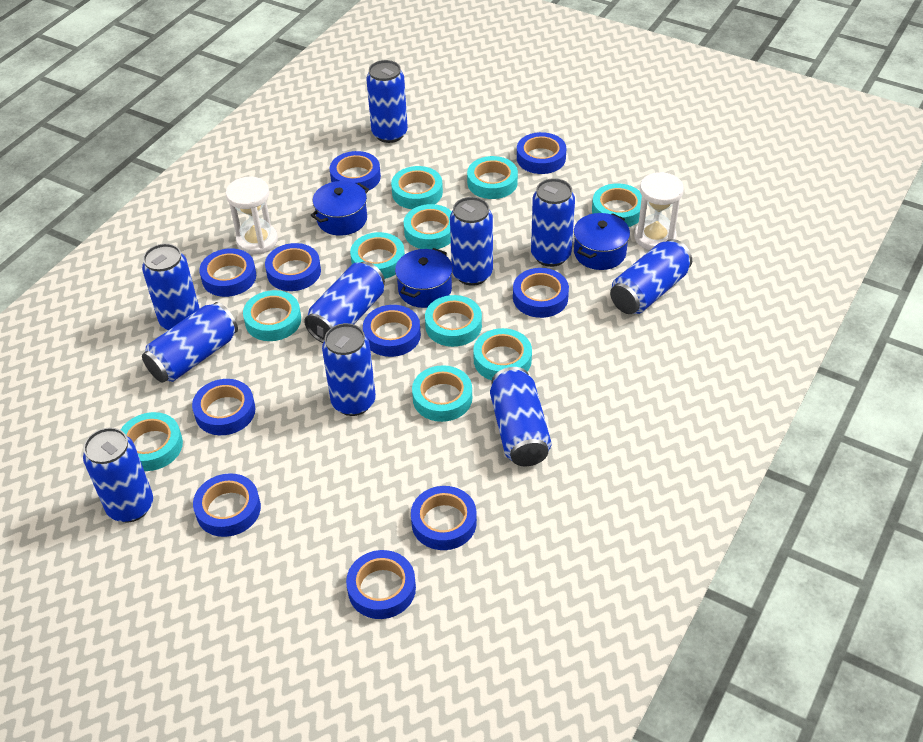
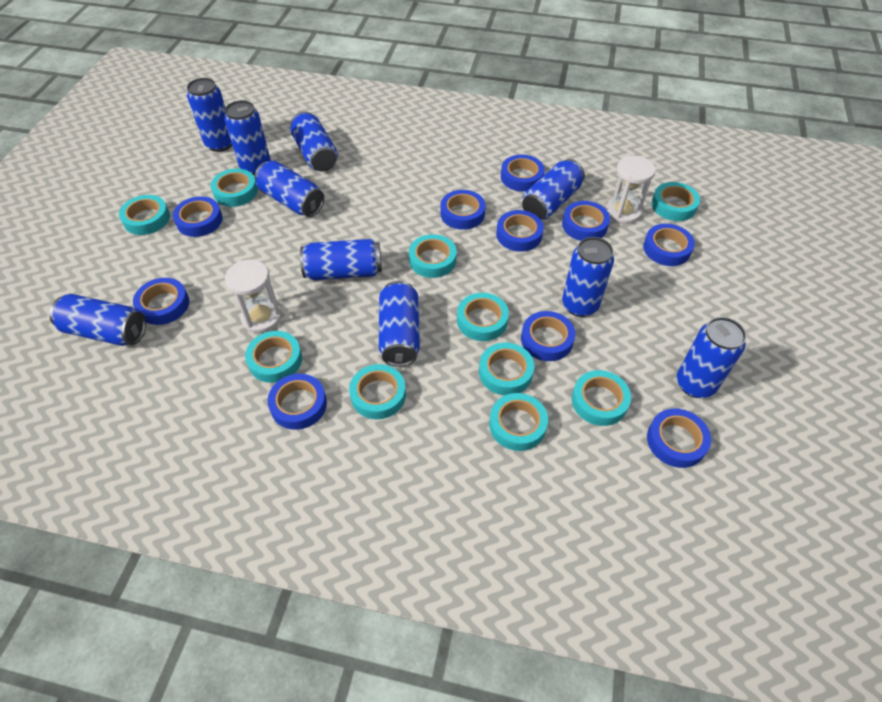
blue pot: [310,181,369,236] [395,248,453,308] [574,213,630,270] = 3 -> none = 0

